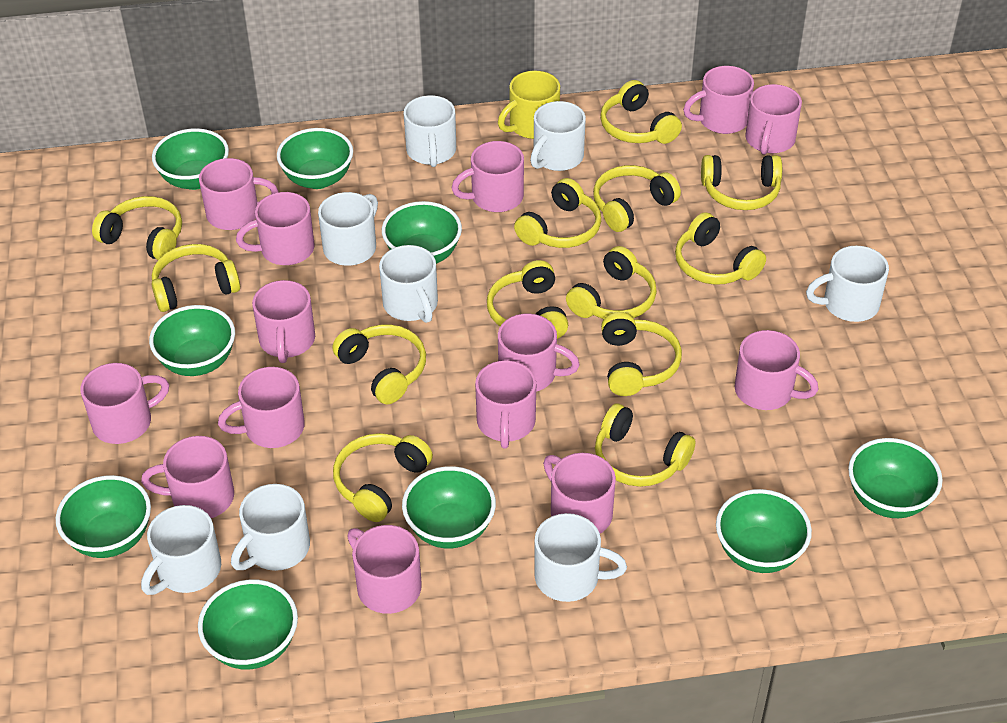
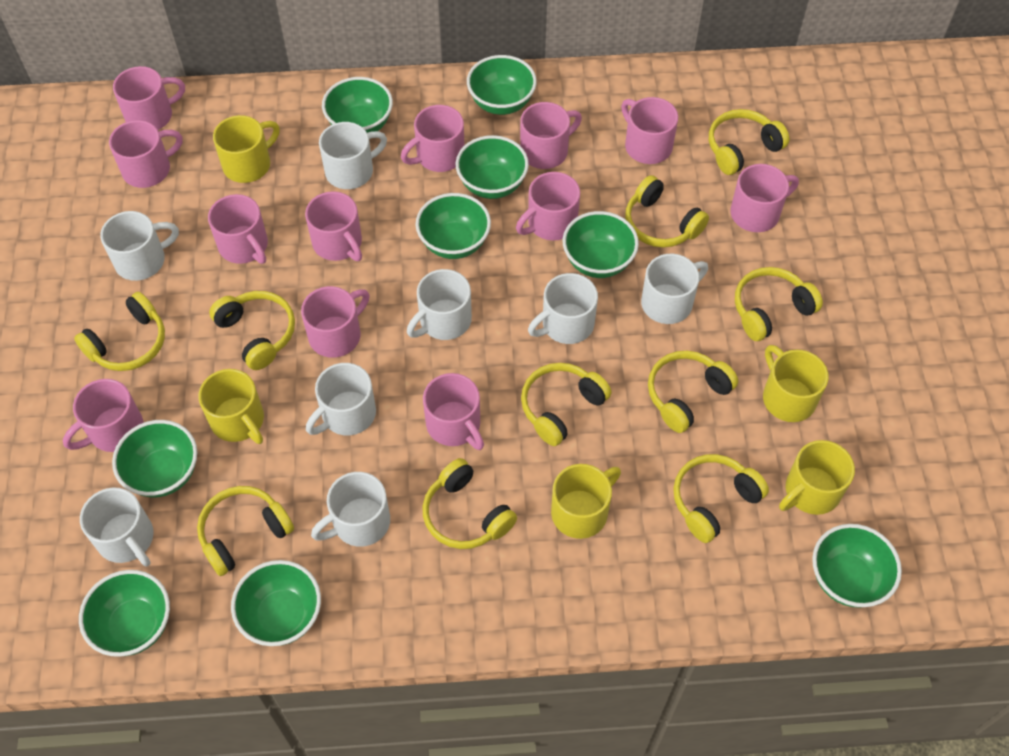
pink mug: [80,363,169,444] [141,436,234,518] [199,158,278,230] [218,367,305,448] [236,192,315,265] [252,280,315,363] [347,525,422,614] [452,141,524,212] [475,360,536,449] [498,313,580,391] [543,453,616,534] [683,66,754,134] [735,330,819,410] [745,84,802,155] = 14 -> [63,379,143,452] [109,120,183,188] [113,66,185,130] [208,194,268,264] [301,286,370,358] [305,191,362,261] [401,105,464,172] [423,373,484,450] [516,172,580,241] [520,102,582,169] [621,97,678,164] [731,164,799,232] = 12
yellow headphones: [92,196,182,260] [152,244,240,312] [332,324,426,404] [333,433,433,522] [487,260,568,339] [514,178,601,248] [566,246,657,319] [593,165,681,232] [595,403,695,487] [600,80,682,144] [601,312,682,396] [675,212,766,285] [701,155,782,210] = 13 -> [74,292,165,371] [197,486,294,576] [209,291,295,370] [423,458,517,549] [521,363,612,446] [625,175,709,248] [648,351,738,433] [673,454,769,543] [709,109,789,175] [735,267,823,341] = 10
yellow mug: [498,71,560,139] = 1 -> [198,369,264,444] [213,115,280,183] [551,464,621,539] [763,345,829,422] [779,440,855,515] = 5

